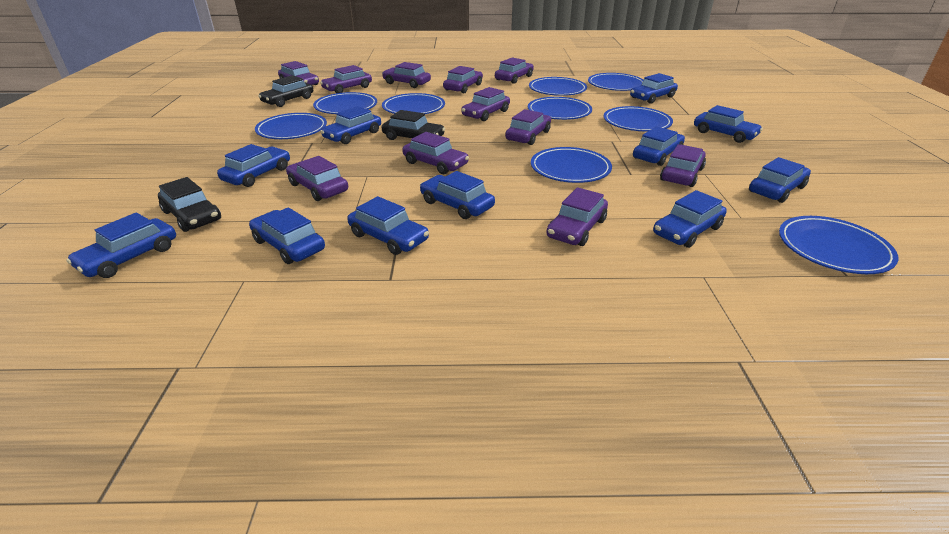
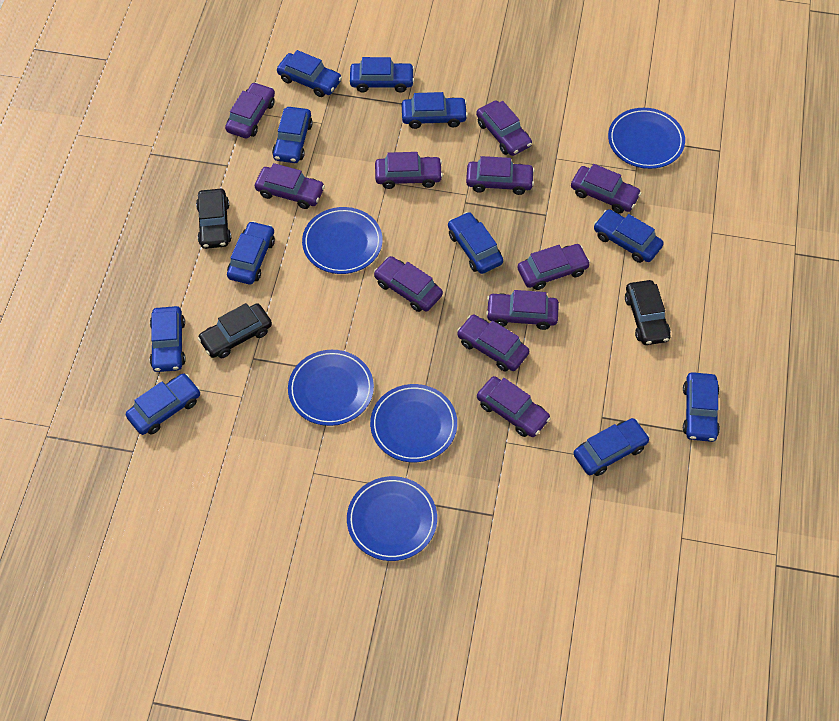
blue plate: [255,113,327,139] [313,92,377,114] [382,93,445,114] [528,97,592,120] [529,77,587,96] [531,147,612,183] [588,73,644,91] [604,106,673,131] [779,216,898,274] = 9 -> [288,350,374,426] [302,207,383,274] [347,476,437,561] [370,384,457,462] [608,108,685,169] = 5

